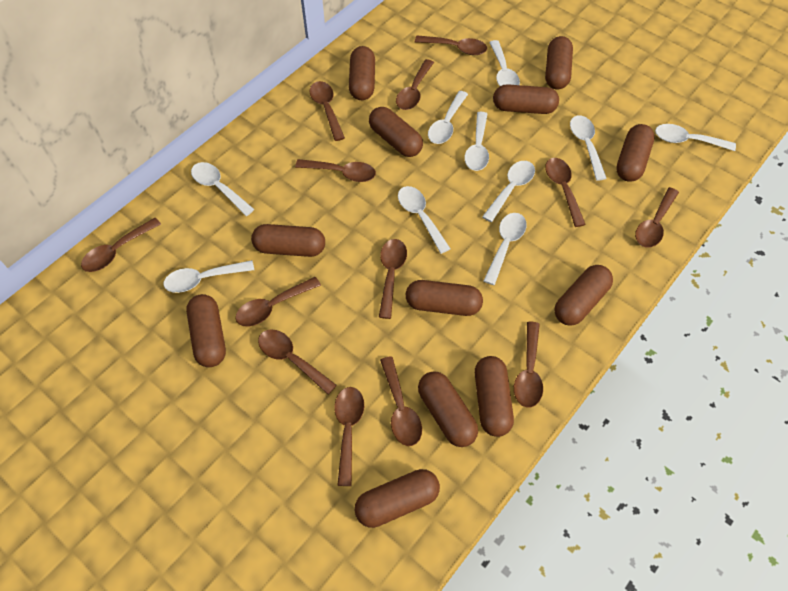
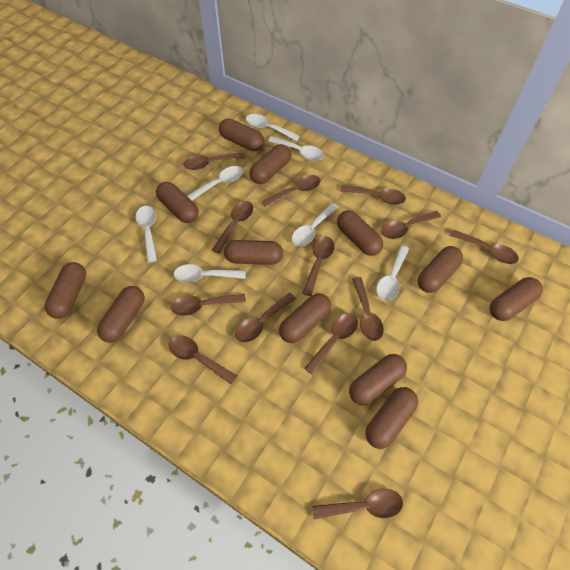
white spoon: [163,260,254,293] [191,162,254,216] [398,186,451,254] [428,91,468,144] [465,112,489,171] [482,161,535,222] [483,213,527,285] [489,40,520,86] [570,115,607,181] [655,124,736,151] = 10 -> [136,206,157,263] [174,264,246,283] [187,166,243,200] [246,114,300,141] [268,136,324,161] [292,203,339,246] [376,245,409,301] = 7

